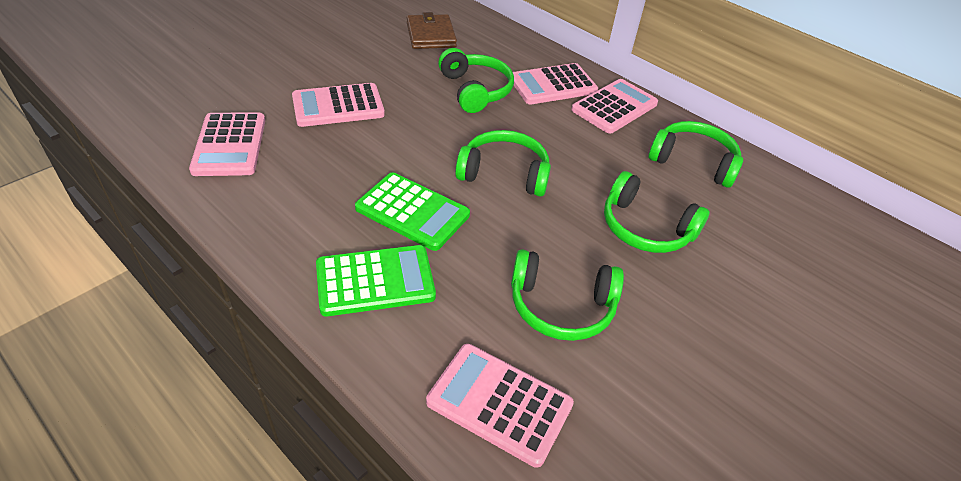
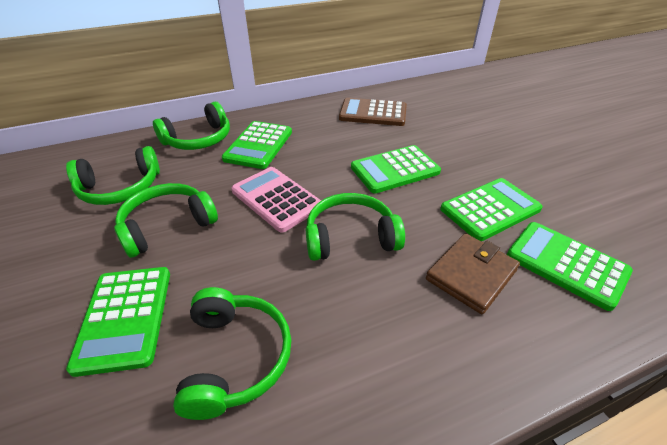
brown calculator: none = 0 -> [339,98,407,126] = 1
green calculator: [316,245,436,316] [355,172,470,251] = 2 -> [66,267,170,377] [222,121,292,169] [351,145,441,194] [440,178,543,241] [507,222,633,311] = 5
pink calculator: [189,113,265,176] [292,83,385,127] [426,344,574,468] [513,63,598,104] [571,79,658,134] = 5 -> [231,167,321,233] = 1

